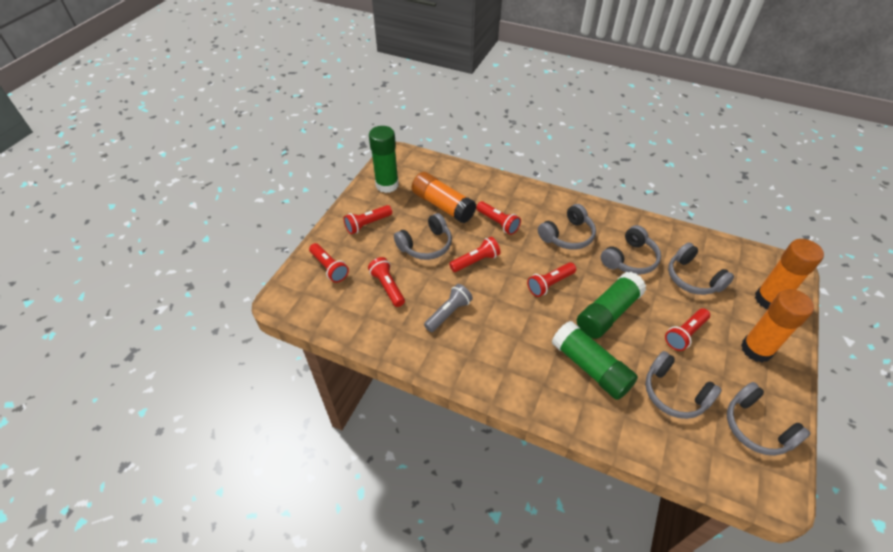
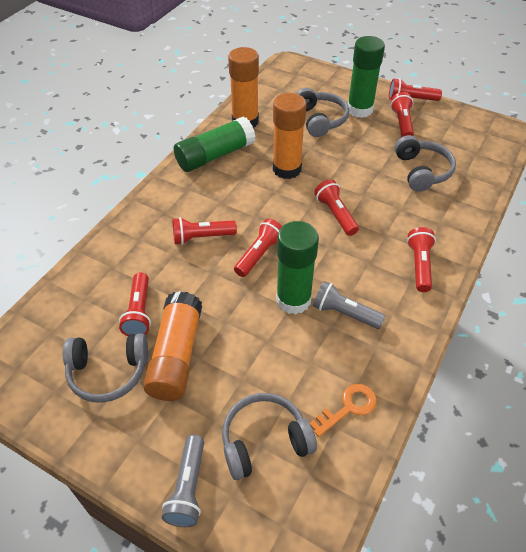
grey flashlight: [424,284,473,332] = 1 -> [162,435,204,527] [313,281,386,329] = 2
grey headphones: [394,213,452,260] [538,204,596,250] [601,225,661,275] [645,351,722,419] [668,242,734,295] [727,382,811,456] = 6 -> [63,333,148,403] [222,393,317,480] [296,88,349,137] [395,135,456,192] = 4
orange key: none = 0 -> [310,384,377,437] = 1

